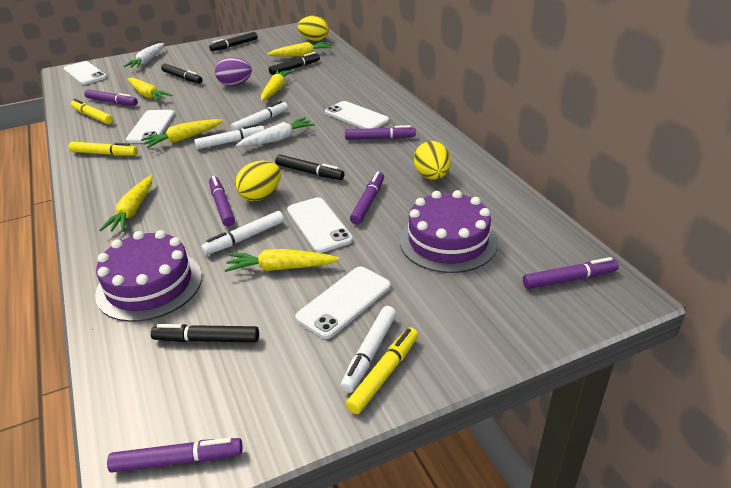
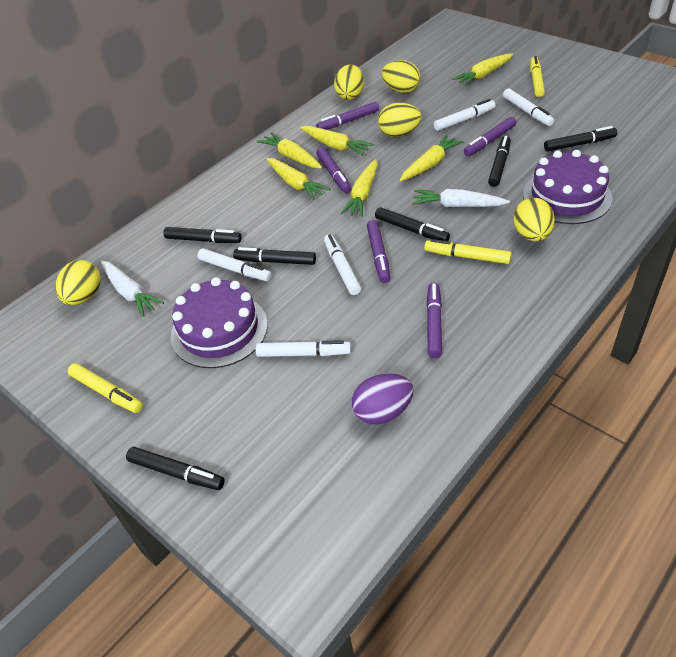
black marker: [151,324,259,342] [161,64,203,83] [209,32,257,51] [269,52,320,75] [275,154,345,180] = 5 -> [126,447,225,490] [163,227,242,243] [233,247,316,265] [375,207,450,241] [488,136,511,187] [544,126,617,152] = 6
purple marker: [84,89,138,106] [107,438,243,473] [209,176,235,226] [345,125,416,140] [350,171,384,225] [523,257,619,289] = 6 -> [316,102,379,130] [316,147,352,193] [367,220,390,283] [426,282,442,358] [464,117,516,156] = 5
white marker: [194,124,265,149] [201,211,284,255] [231,101,288,131] [341,306,396,393] = 4 -> [197,248,272,281] [255,340,351,357] [324,234,361,295] [434,99,495,131] [503,88,554,126] = 5
white phone: [63,61,107,85] [126,110,175,143] [287,197,353,253] [295,267,391,339] [325,101,389,129] = 5 -> none = 0
yellow egg: [235,161,281,201] [297,16,329,41] [414,141,451,180] = 3 -> [55,260,101,305] [334,64,364,100] [378,103,422,137] [382,60,420,93] [513,198,555,242] = 5

